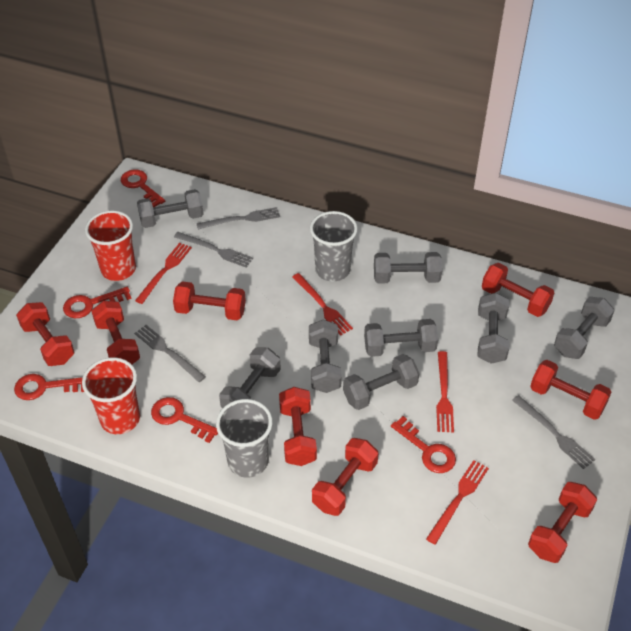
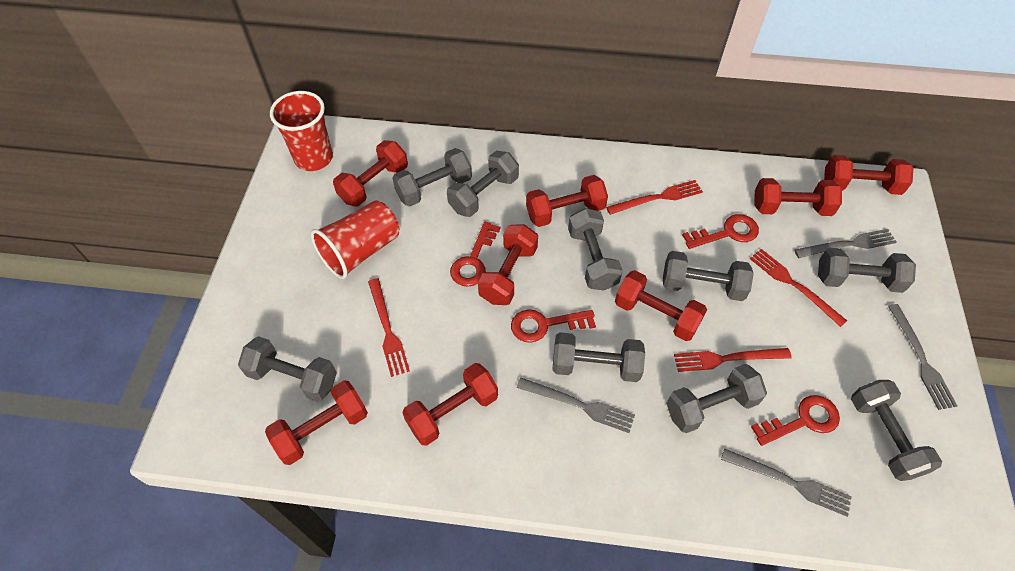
grey cup: [216,399,273,478] [310,211,358,281] = 2 -> none = 0
grey dumbbell: [137,189,204,228] [219,347,281,408] [309,319,342,393] [343,354,419,410] [364,319,438,357] [374,252,442,283] [478,293,509,364] [554,297,615,359] = 8 -> [238,336,337,402] [392,148,472,206] [447,151,519,217] [552,332,645,382] [568,208,623,291] [663,251,754,301] [666,364,767,433] [818,248,916,293] [851,380,942,481] = 9
red key: [14,374,84,400] [63,287,132,318] [121,169,165,208] [151,397,218,443] [391,416,456,473] = 5 -> [450,222,500,287] [511,309,596,343] [682,214,759,249] [751,395,840,446] = 4

